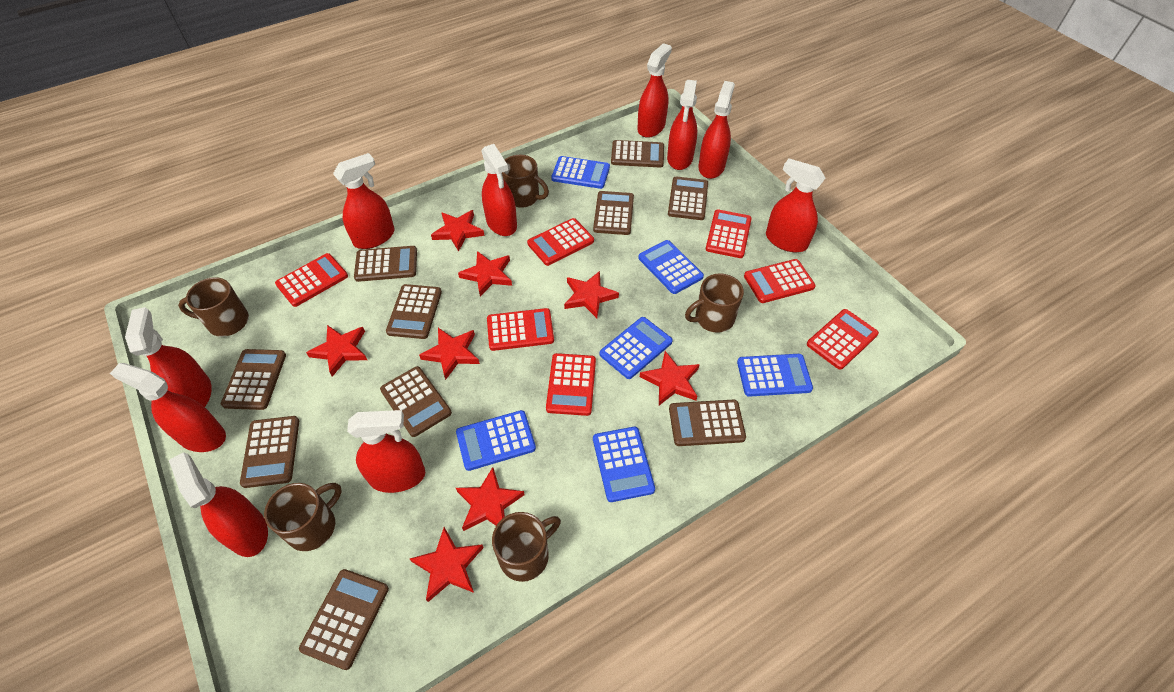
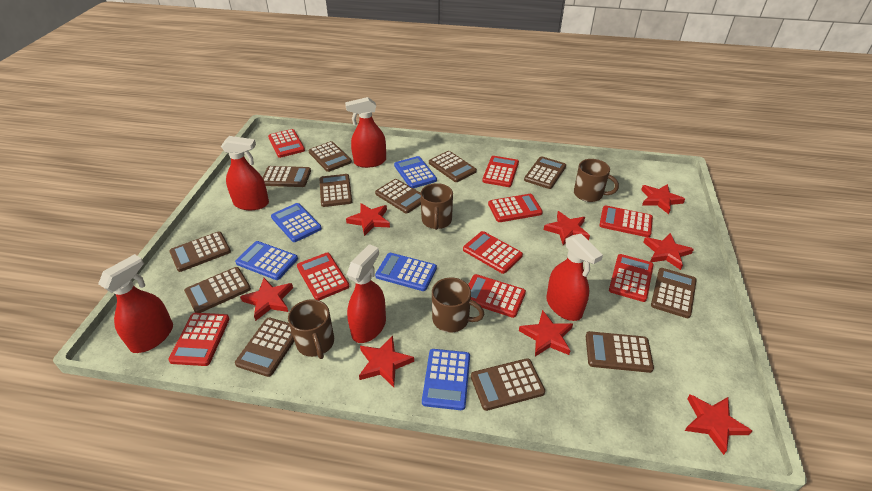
blue calculator: [456,410,536,471] [551,156,610,189] [593,427,655,502] [600,317,673,379] [638,240,704,294] [737,354,813,397] = 6 -> [235,241,298,280] [271,203,322,242] [375,253,437,291] [394,156,437,188] [422,349,470,410] = 5
brown calculator: [221,349,286,410] [240,416,299,488] [299,569,389,670] [354,246,417,282] [380,366,452,437] [386,284,442,339] [593,191,634,235] [611,140,664,168] [668,177,708,220] [669,400,746,446] = 10 -> [169,231,231,272] [184,267,251,313] [235,317,294,377] [262,166,311,187] [308,141,352,172] [319,174,352,207] [375,179,421,213] [429,151,477,182] [471,358,545,411] [524,156,566,189] [586,331,654,373] [651,268,697,318] = 12
brown mug: [178,277,249,337] [264,483,342,551] [492,512,561,582] [502,155,549,208] [685,273,744,333] = 5 -> [288,299,334,359] [421,183,453,230] [432,277,485,333] [574,159,619,202] = 4
red calculator: [275,253,348,307] [487,308,554,351] [527,218,594,266] [546,353,596,416] [706,209,752,258] [744,259,816,303] [807,309,879,370] = 7 -> [168,313,230,366] [268,129,305,158] [297,253,349,300] [463,231,523,274] [468,274,526,318] [482,156,519,187] [488,194,543,222] [599,206,653,237] [609,254,654,302] = 9
red spray bottle: [110,363,226,452] [125,307,212,407] [169,452,268,557] [333,153,394,249] [347,410,425,493] [481,144,517,236] [637,43,672,138] [667,80,697,170] [698,81,735,179] [766,159,825,252] = 10 -> [98,254,173,353] [221,136,269,210] [345,97,386,168] [347,244,386,343] [546,234,603,321] = 5

